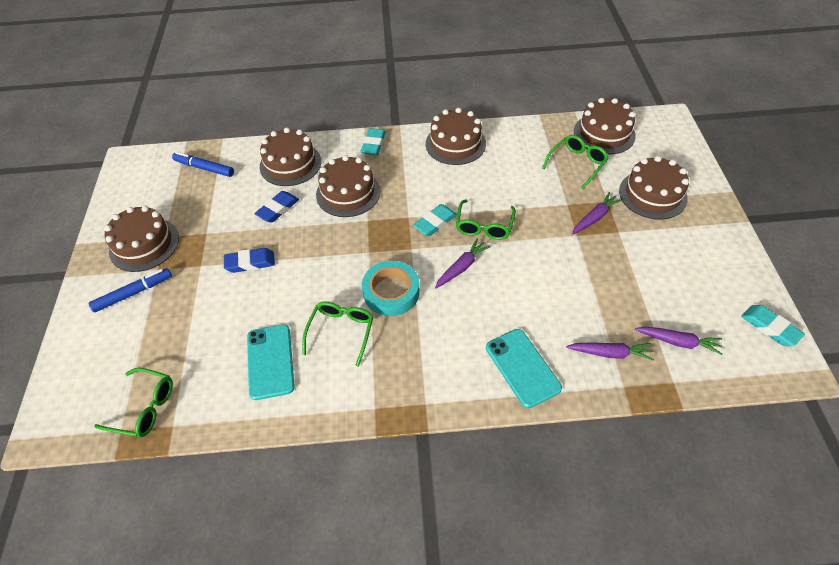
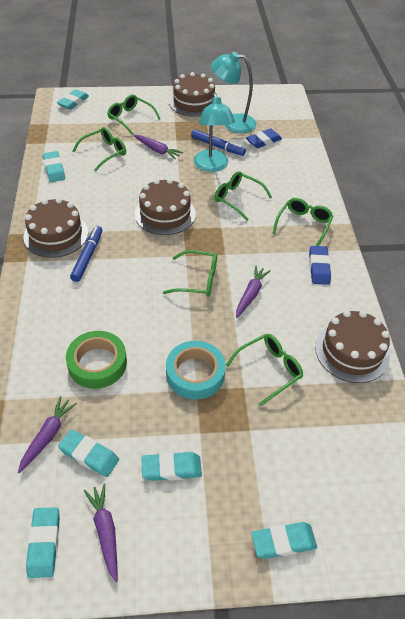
brown cake: [104,206,179,272] [260,128,321,186] [316,155,381,217] [426,108,486,165] [574,98,636,154] [619,156,689,219] = 6 -> [23,198,88,258] [135,178,196,235] [169,72,215,117] [315,310,390,383] = 4
green glasses: [94,368,173,438] [302,301,374,367] [456,199,516,240] [542,135,609,189] = 4 -> [72,127,126,172] [107,94,160,135] [163,250,217,297] [214,171,272,221] [226,334,303,406] [272,198,333,246] = 6
green tape: none = 0 -> [66,331,127,389] = 1
turquoise eraser: [361,128,386,155] [413,204,457,236] [741,305,805,346] = 3 -> [26,507,60,578] [43,151,65,182] [57,89,89,110] [58,429,119,477] [141,452,202,481] [252,522,317,559] = 6
turquoise lamp: none = 0 -> [194,92,235,172] [211,52,257,133] = 2
turquoise phone: [247,324,295,400] [486,329,562,408] = 2 -> none = 0

